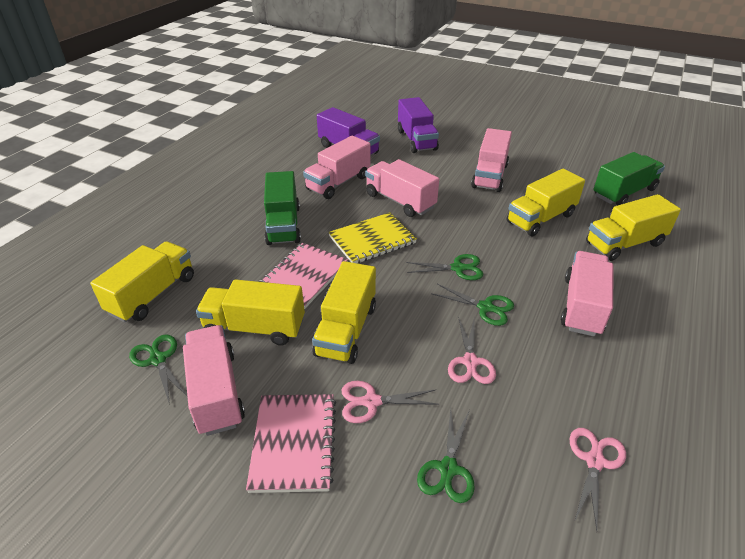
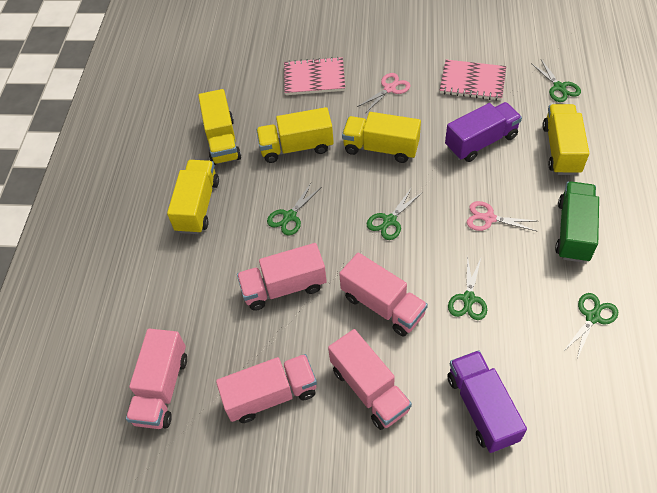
green scissors: [129,334,187,405] [406,254,483,280] [417,409,475,503] [431,284,514,326] = 4 -> [267,183,322,236] [367,187,422,240] [448,255,487,320] [531,59,581,102] [563,293,618,359] = 5
green truck: [264,171,301,245] [593,152,665,206] = 2 -> [555,181,599,263] = 1
pink scissors: [342,381,439,423] [448,316,496,384] [569,428,626,530] = 3 -> [357,73,411,113] [467,201,536,231] = 2
yellow notebook: [329,212,417,264] = 1 -> none = 0

